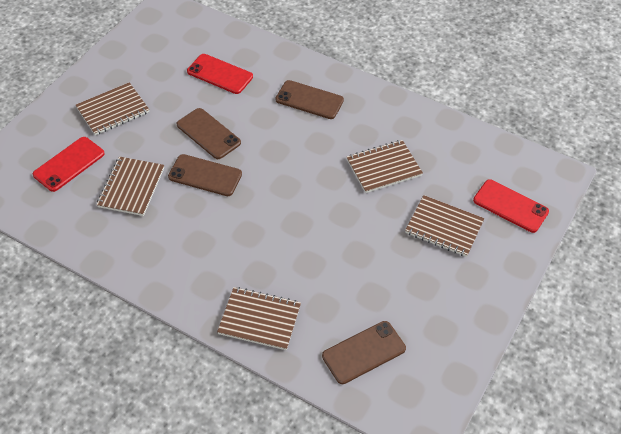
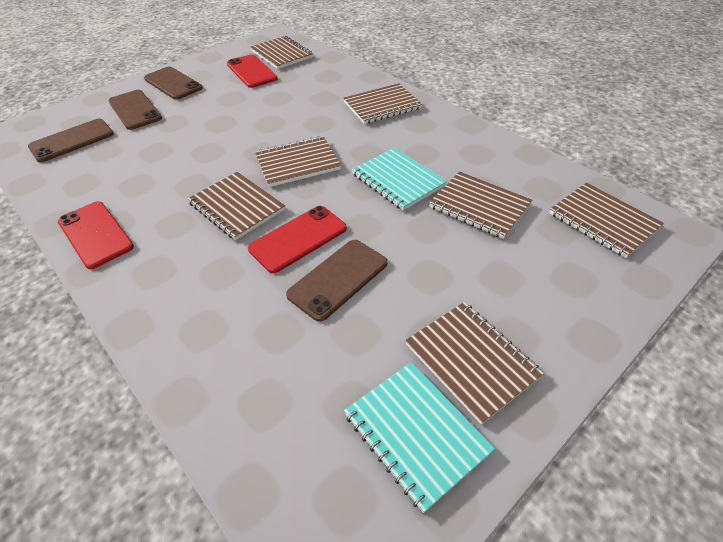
brown notebook: [76,82,149,135] [96,156,164,216] [217,287,301,350] [347,140,423,193] [405,195,485,257] = 5 -> [188,172,285,240] [250,36,313,69] [255,136,341,187] [343,83,422,124] [405,302,544,425] [429,171,532,239] [549,183,664,258] = 7
turquoise notebook: none = 0 -> [344,362,495,513] [352,148,447,211] = 2

